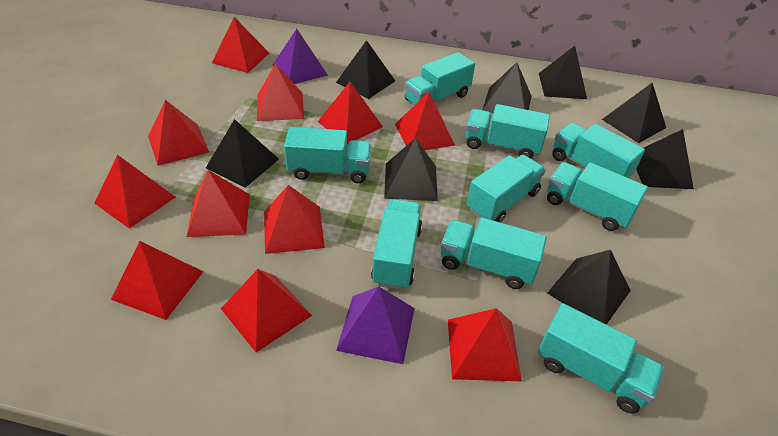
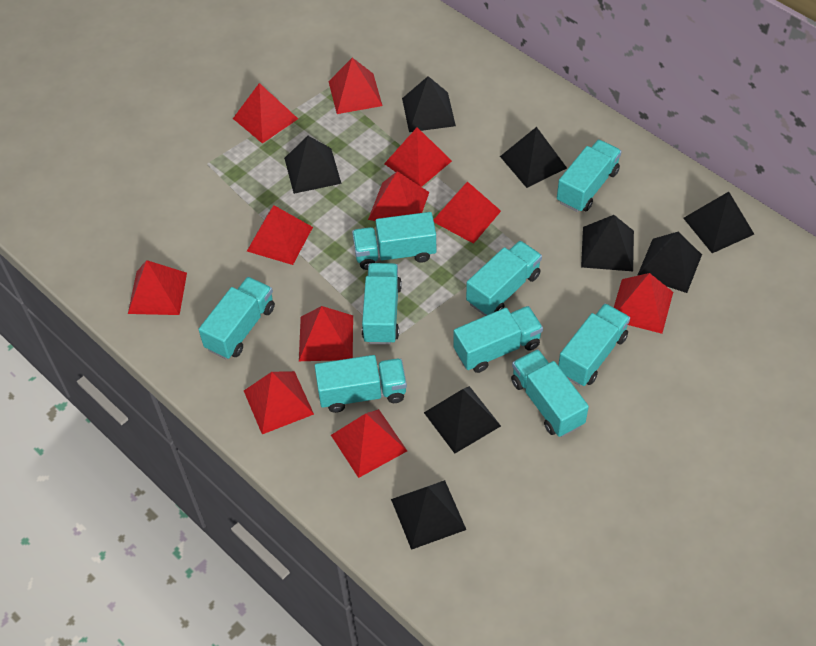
purple pyramid: [273,29,328,84] [336,287,415,364] = 2 -> none = 0

